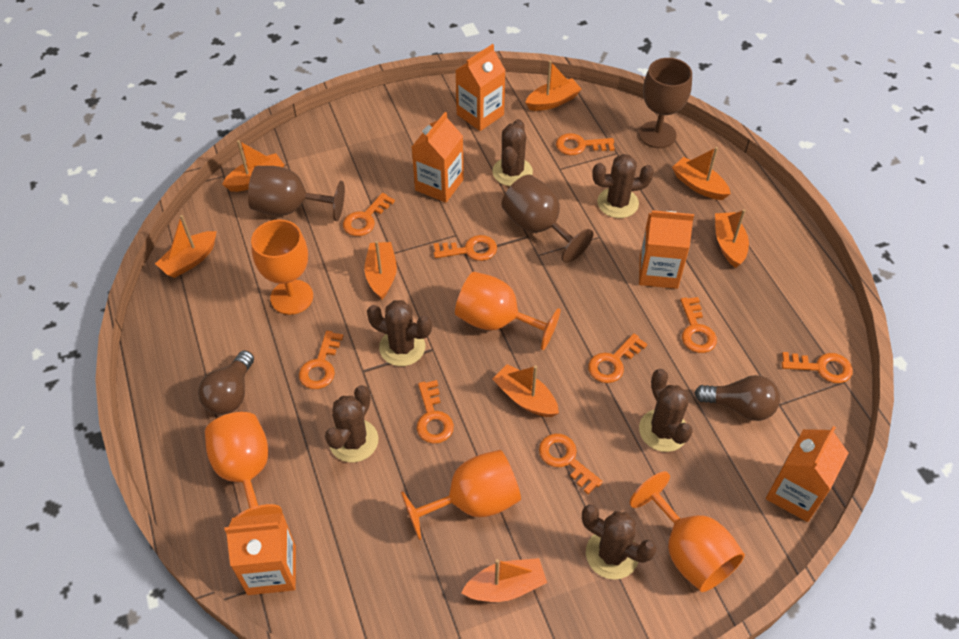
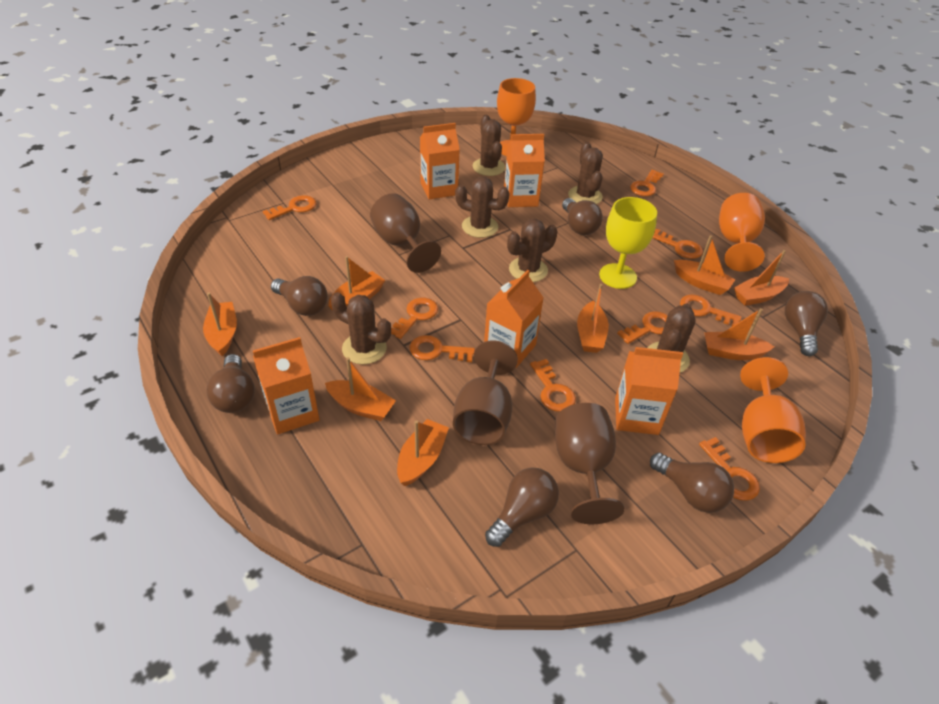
brown light bulb: [198,351,254,415] [695,375,780,421] = 2 -> [206,354,255,413] [271,276,328,316] [485,468,559,547] [562,198,603,235] [650,453,734,513] [785,291,828,356] = 6
orange goblet: [205,412,282,518] [251,219,313,315] [401,450,521,540] [455,272,561,350] [630,471,745,592] = 5 -> [497,78,536,156] [719,193,765,272] [740,357,806,463] = 3
yellow goblet: none = 0 -> [599,197,657,289] = 1

